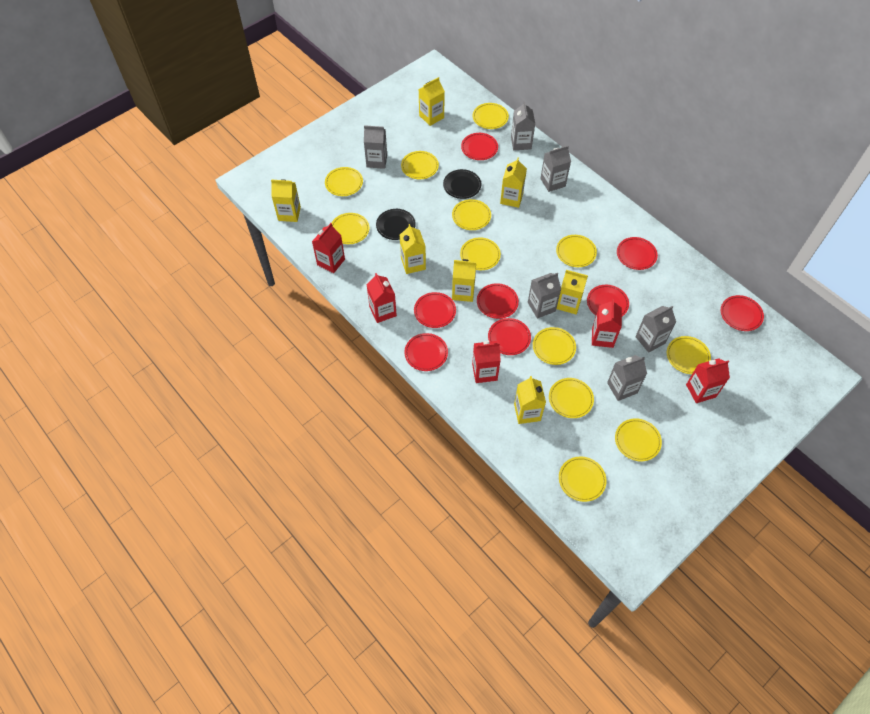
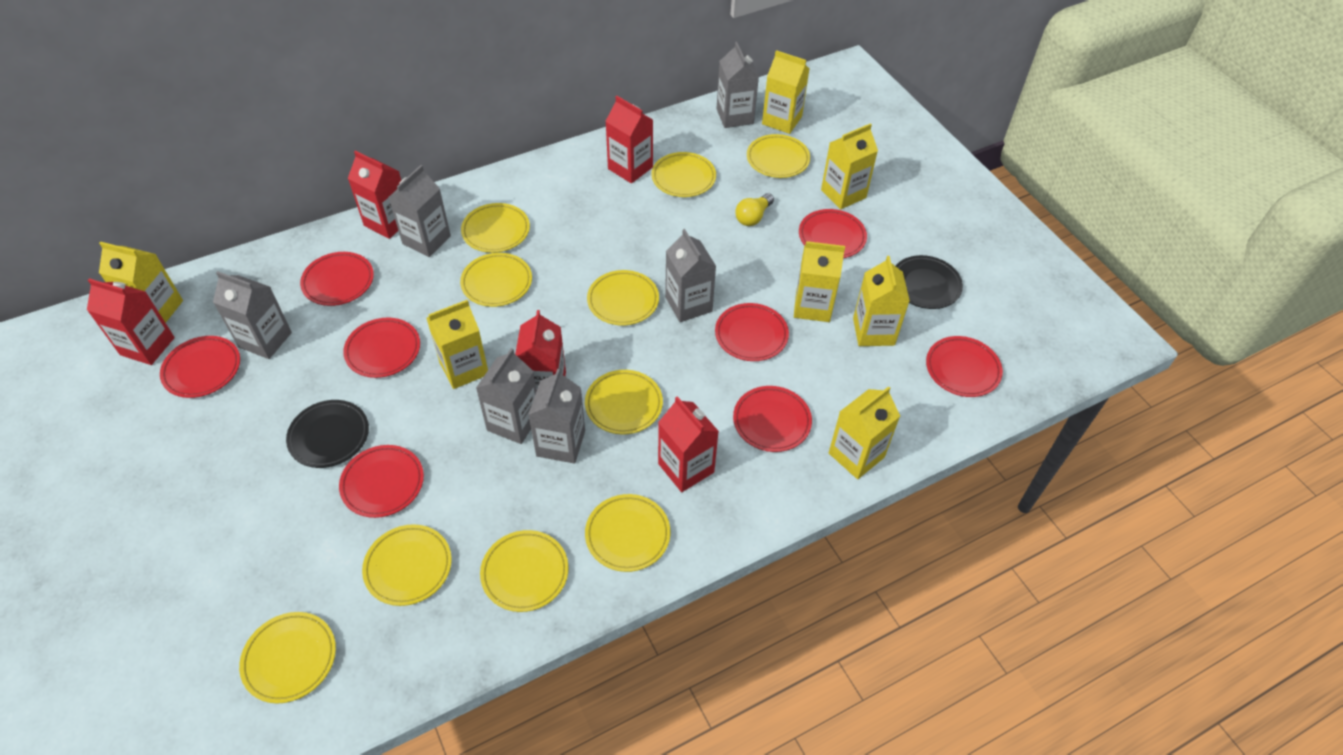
yellow light bulb: none = 0 -> [735,193,774,226] = 1
yellow plate: [325,167,363,196] [332,213,369,244] [401,151,439,179] [452,199,491,230] [460,237,501,270] [472,103,509,129] [533,327,576,365] [549,378,594,418] [556,235,597,267] [559,456,607,502] [615,418,662,461] [667,336,711,374] = 12 -> [239,612,336,703] [362,524,452,606] [460,253,532,307] [461,203,530,253] [480,530,569,612] [585,370,663,435] [585,494,671,572] [587,270,659,325] [651,152,716,197] [747,134,810,178] = 10

